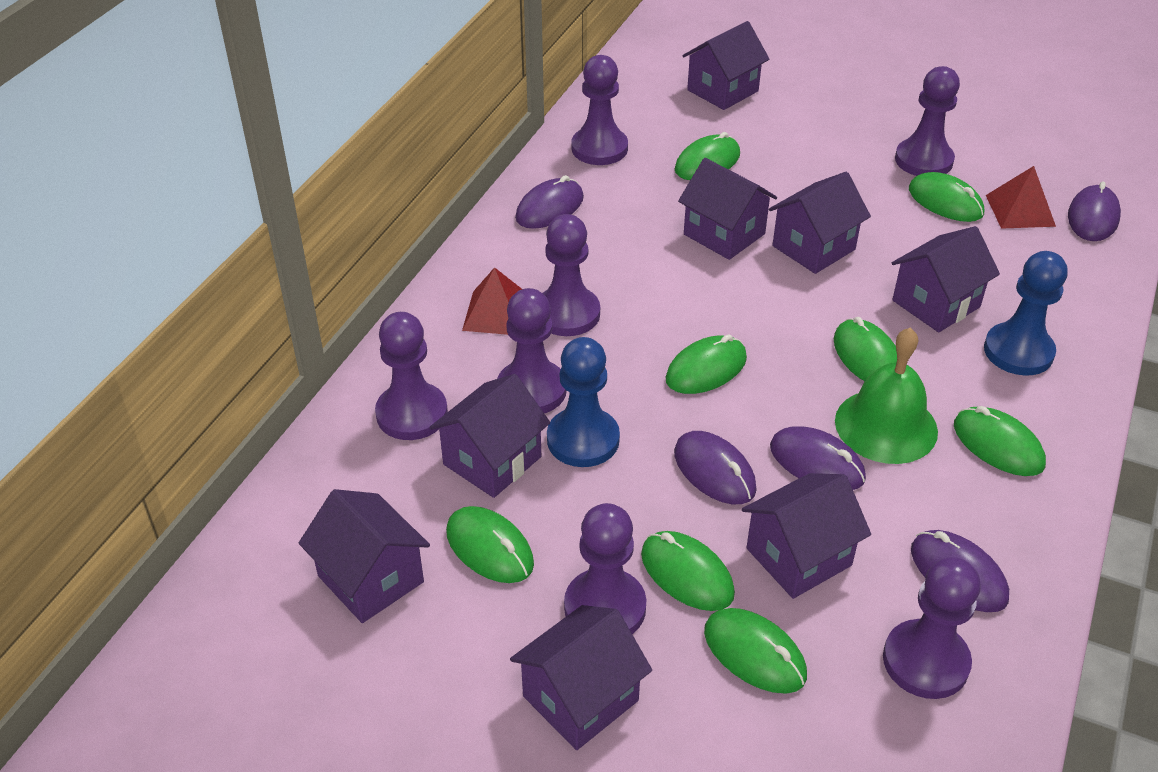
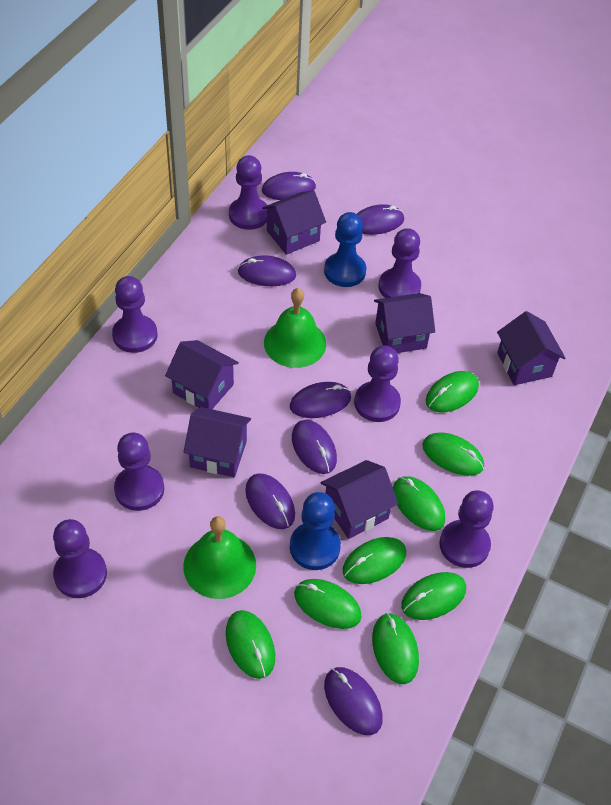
green bell: [835,327,938,464] = 1 -> [183,516,256,599] [264,288,326,368] = 2
purple house: [299,489,430,623] [429,374,550,498] [510,605,652,750] [678,158,777,260] [683,21,769,110] [742,473,871,599] [769,172,871,274] [892,226,1000,332] = 8 -> [165,340,239,409] [184,407,251,477] [262,190,326,255] [320,460,398,539] [374,293,435,353] [497,311,566,385] = 6
purple mouse: [515,175,584,229] [674,431,757,504] [770,426,866,490] [911,530,1009,612] [1068,182,1121,241] = 5 -> [238,255,296,286] [245,473,295,529] [262,172,316,200] [290,382,351,418] [292,420,337,474] [324,667,383,735] [357,204,404,235] = 7
red pyramid: [462,267,522,335] [986,166,1056,229] = 2 -> none = 0

